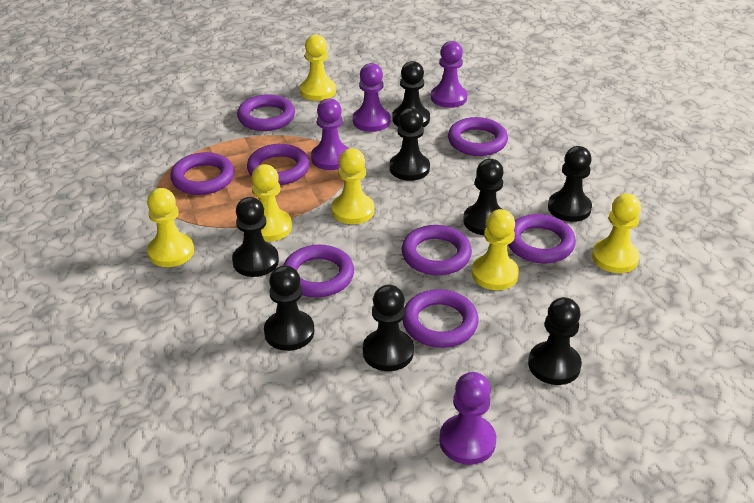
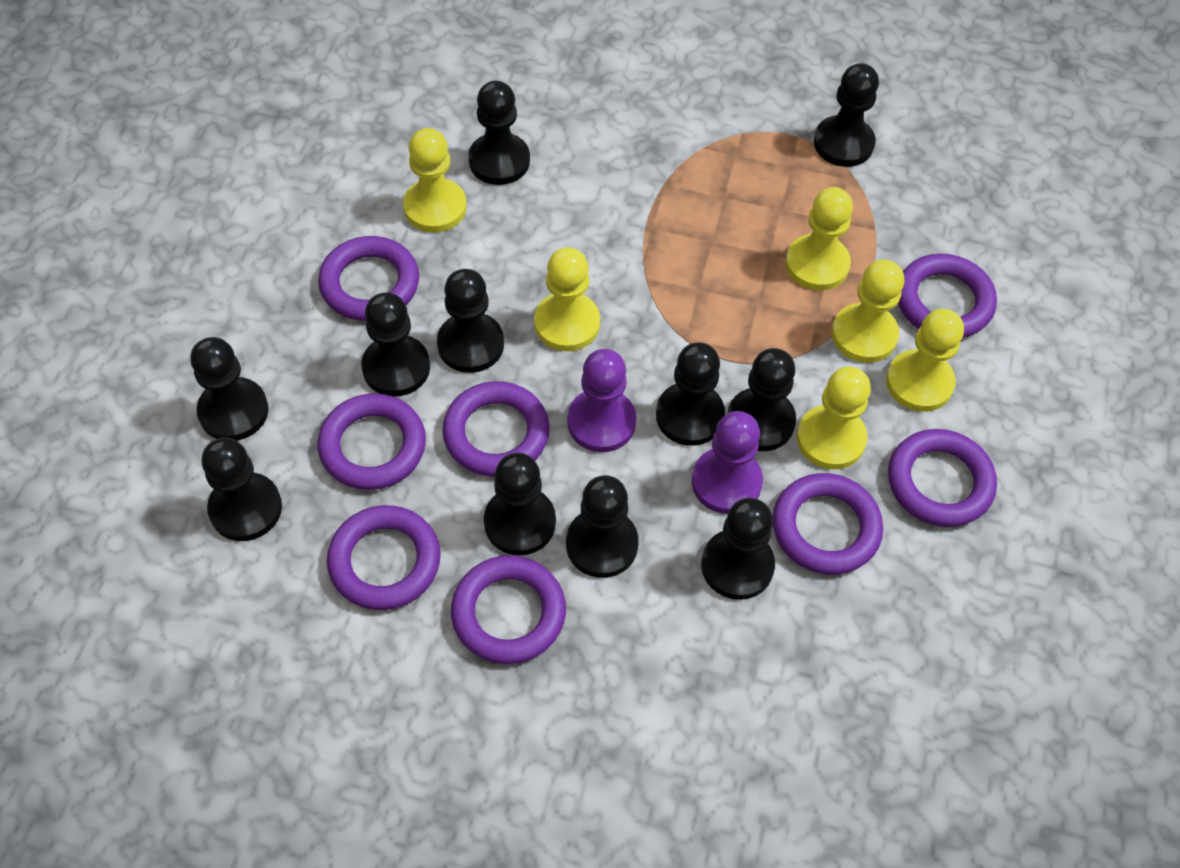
black pawn: [232,197,279,277] [264,265,314,351] [363,285,414,371] [389,108,430,181] [392,61,430,127] [463,159,504,235] [528,297,582,385] [548,146,592,222] = 8 -> [191,337,268,441] [202,438,282,541] [361,292,430,397] [437,269,504,373] [468,81,530,185] [484,452,556,555] [566,475,639,578] [656,342,725,446] [701,498,775,600] [727,348,796,451] [814,63,879,167] = 11
purple pawn: [311,98,349,170] [353,63,390,132] [431,41,467,108] [439,372,496,465] = 4 -> [567,349,636,452] [692,411,763,514] = 2

